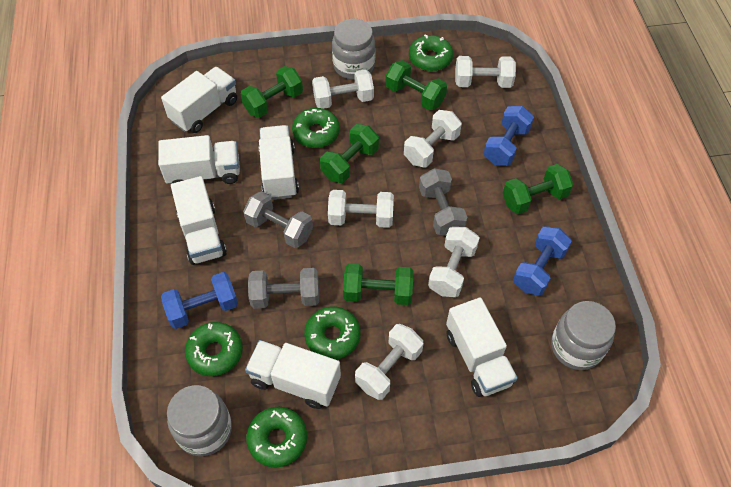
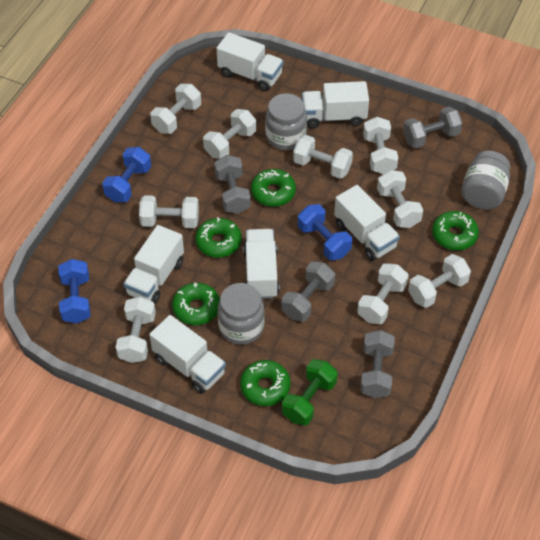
green dumbbell: [240,66,303,118] [320,124,379,183] [343,264,413,305] [385,60,447,111] [503,164,573,214] = 5 -> [282,359,338,426] = 1
grey dumbbell: [243,191,313,248] [248,268,319,309] [419,169,467,236] = 3 -> [214,155,251,214] [281,261,335,321] [360,330,395,398] [403,107,462,148] = 4
white dumbbell: [312,69,374,109] [328,190,394,228] [355,324,423,400] [404,110,462,167] [428,227,479,297] [455,56,516,88] = 6 -> [116,297,156,363] [139,195,199,228] [150,84,201,134] [203,109,256,159] [293,135,353,179] [357,263,409,324] [363,117,398,174] [377,170,423,228] [408,254,471,308] = 9

